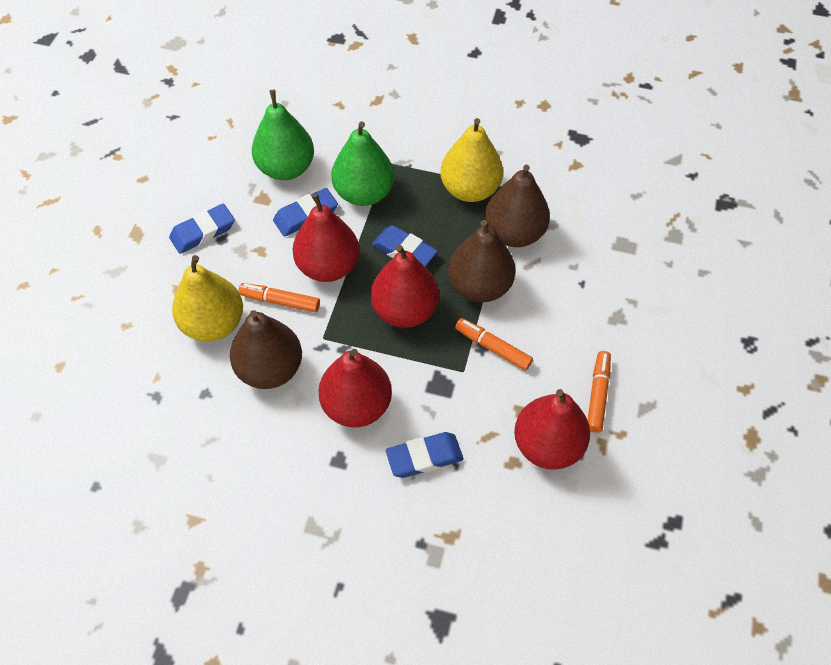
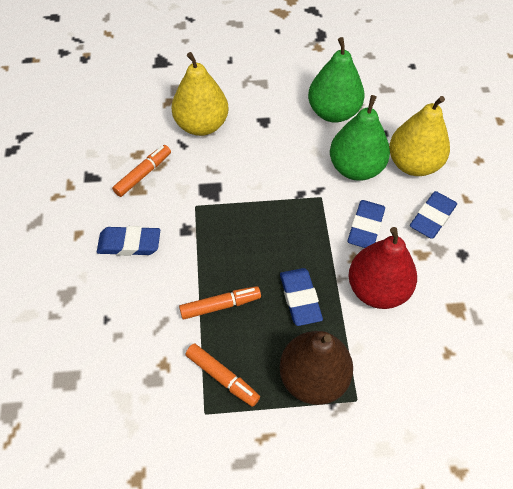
brown pear: [230,310,302,389] [448,220,516,303] [485,164,550,247] = 3 -> [279,331,353,405] = 1
red pear: [293,193,359,282] [319,349,392,427] [371,245,439,328] [514,389,590,470] = 4 -> [349,227,417,309] = 1

